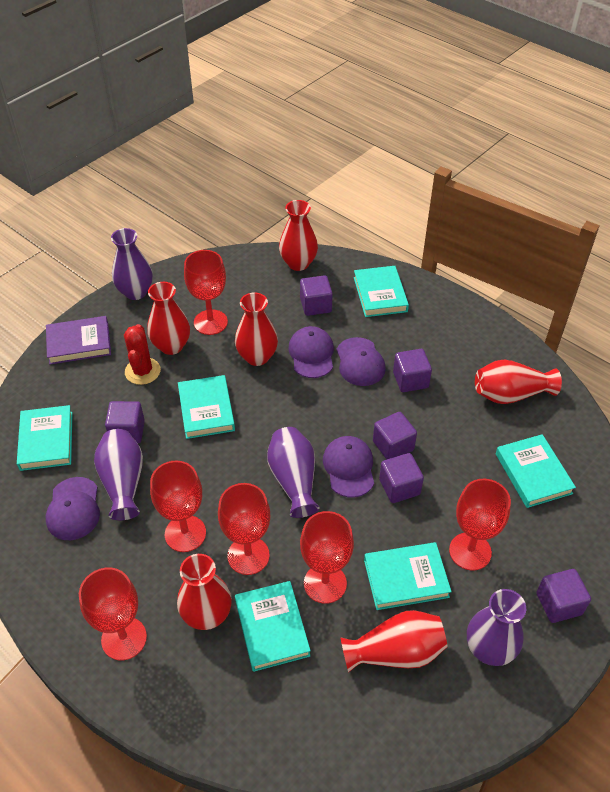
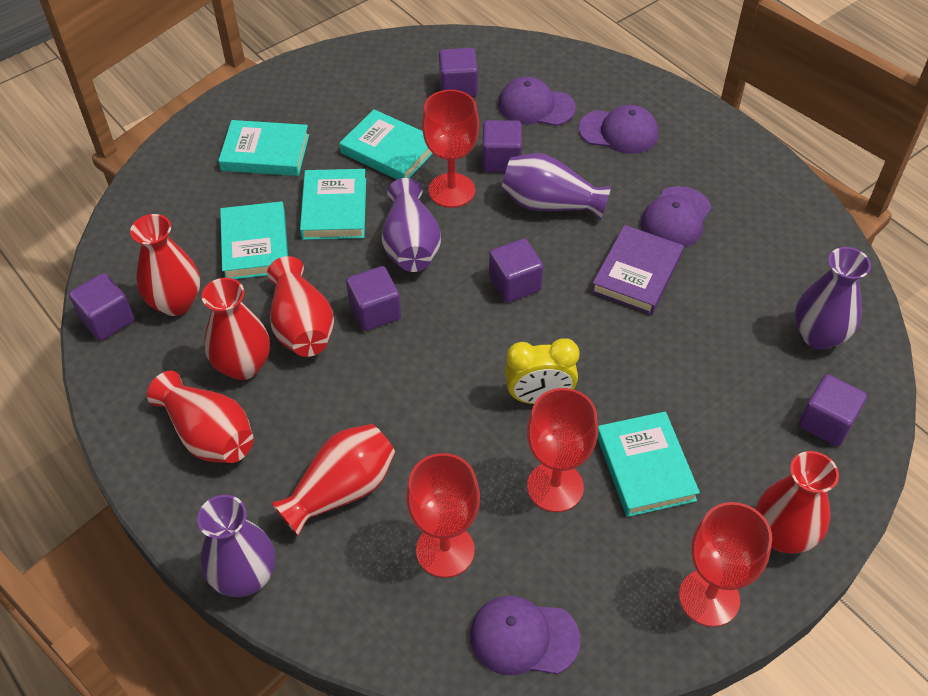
red cactus: [124,324,161,385] = 1 -> none = 0
red goblet: [79,567,147,660] [150,461,206,552] [184,250,228,335] [218,483,270,575] [300,511,354,604] [449,479,511,571] = 6 -> [406,453,480,578] [422,90,479,208] [527,388,598,512] [679,502,772,627] = 4
turquoise book: [17,405,73,471] [178,375,235,439] [235,581,311,672] [354,266,409,317] [364,542,452,610] [496,434,576,508] = 6 -> [218,120,309,176] [220,201,288,279] [300,169,366,240] [340,109,433,180] [598,411,700,517] = 5
yellow clock: none = 0 -> [505,338,579,404] = 1

